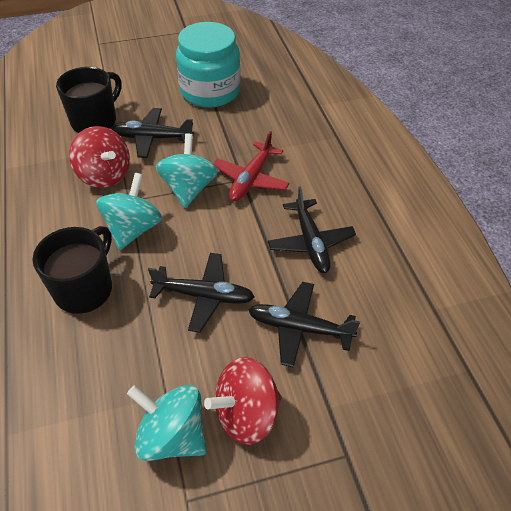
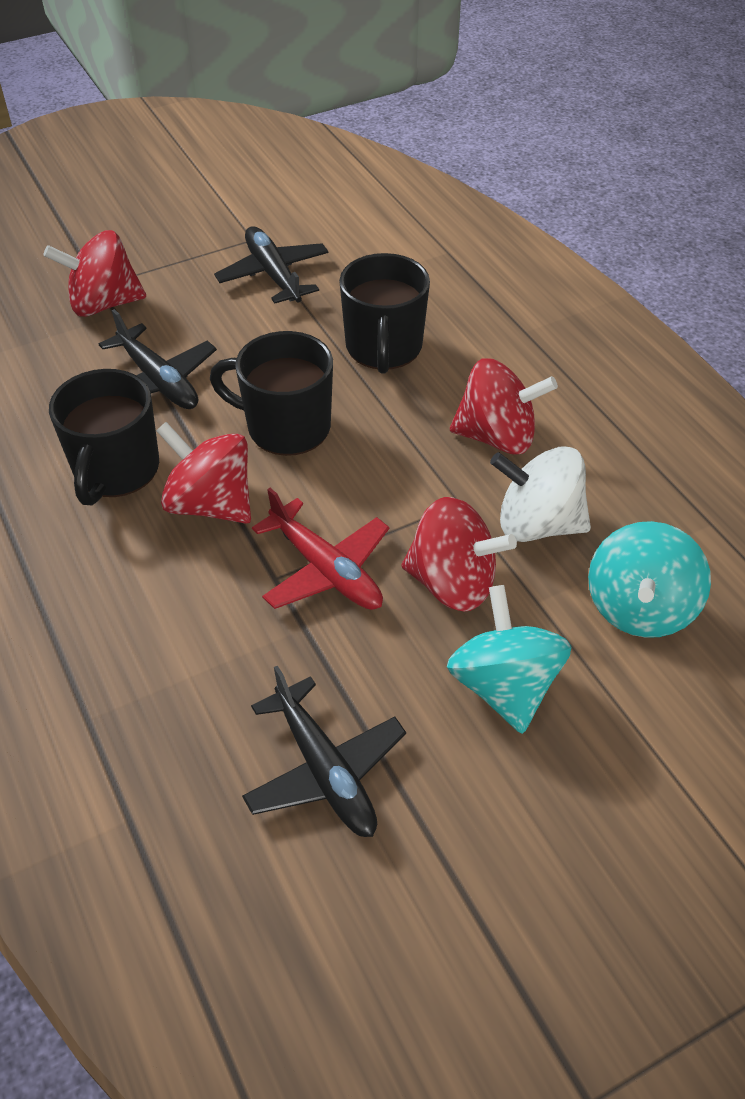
black mug: [32,226,112,314] [56,67,122,133] = 2 -> [49,369,159,505] [210,331,333,456] [339,253,430,374] = 3
black plane: [111,108,194,158] [148,253,255,333] [248,282,360,368] [268,186,356,273] = 4 -> [99,309,217,409] [214,226,329,304] [242,665,406,837] = 3
red spinning top: [69,126,130,188] [204,357,282,445] = 2 -> [44,230,146,317] [156,422,251,524] [402,497,517,612] [450,358,558,455] = 4
turquoise jar: [176,22,241,108] = 1 -> none = 0
turquoise spinning top: [96,173,162,250] [127,385,206,461] [156,133,218,208] = 3 -> [447,585,572,734] [588,521,711,638] = 2
white spinning top: none = 0 -> [490,446,591,542] = 1

